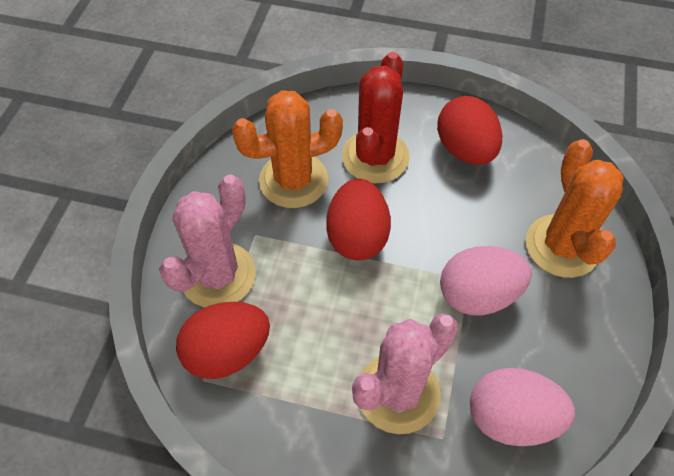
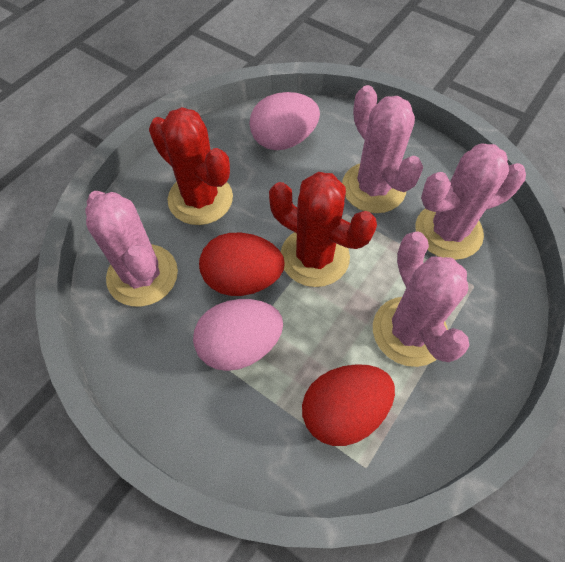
orange cactus: [232,90,343,208] [526,139,624,278] = 2 -> none = 0
pink cactus: [159,175,256,307] [352,314,458,434] = 2 -> [85,191,178,307] [342,85,423,213] [373,231,470,367] [415,143,526,260] = 4
red cactus: [342,52,410,183] = 1 -> [149,107,233,225] [269,172,377,287] = 2
red egg: [176,302,270,379] [326,179,391,261] [437,96,502,165] = 3 -> [199,233,285,296] [302,364,395,446] = 2

